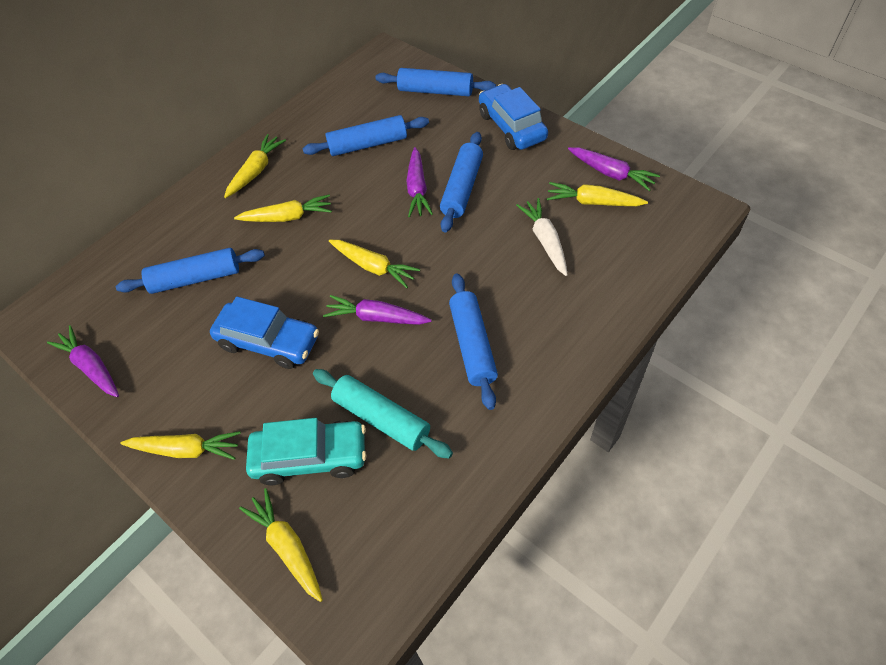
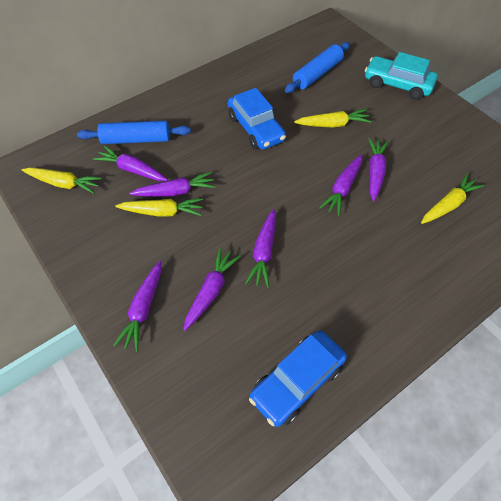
blue rolling pin: [116,248,265,294] [302,115,429,156] [375,68,496,96] [440,132,483,233] [449,273,498,410] = 5 -> [77,121,191,144] [285,42,350,93] = 2
purple carrot: [47,325,119,397] [323,295,432,325] [406,147,433,217] [568,147,660,191] = 4 -> [93,146,168,181] [113,261,161,352] [130,172,216,197] [183,248,241,331] [245,209,276,288] [319,154,362,216] [369,138,389,201] = 7
turquoise rolling pin: [313,369,453,459] = 1 -> none = 0
white carrot: [516,198,568,276] = 1 -> none = 0
yellow carrot: [120,431,241,460] [224,134,286,198] [234,194,332,222] [239,488,323,602] [329,240,420,288] [547,182,648,206] = 6 -> [22,167,102,194] [115,198,203,217] [294,109,372,128] [421,173,485,224] = 4

